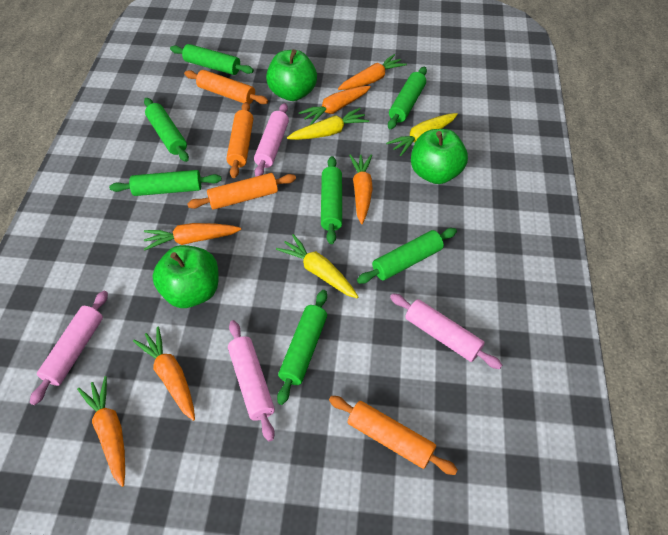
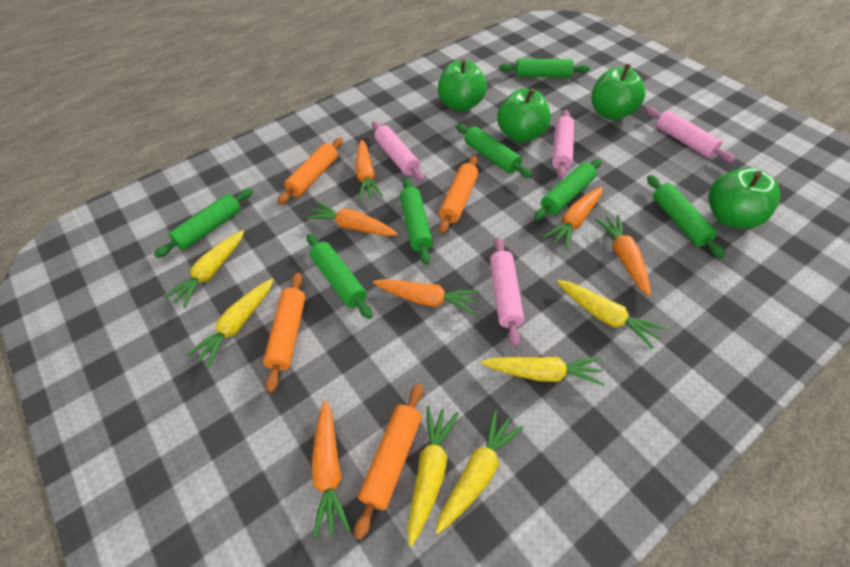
green apple: [152,245,219,308] [266,49,317,101] [411,129,468,184] = 3 -> [438,59,487,112] [497,88,551,143] [592,64,646,120] [708,168,780,229] = 4
yellow carrot: [276,234,358,298] [287,108,369,140] [386,113,458,156] = 3 -> [164,230,244,308] [187,279,274,368] [408,406,459,546] [436,410,524,534] [481,357,605,386] [557,280,665,349] = 6

